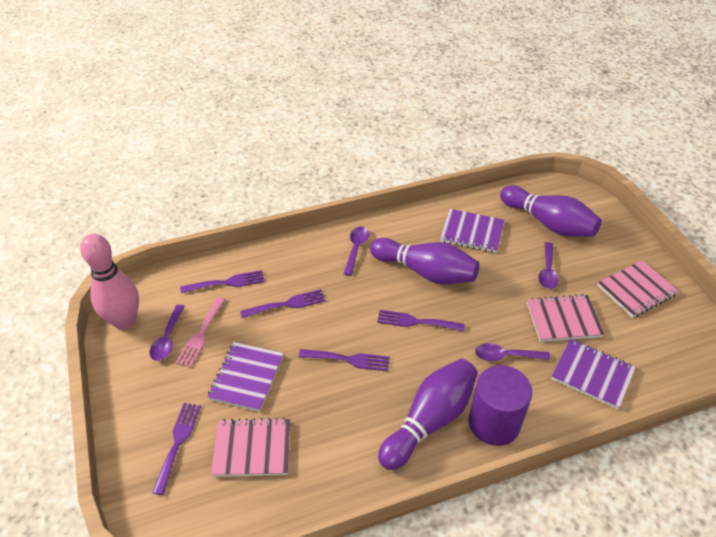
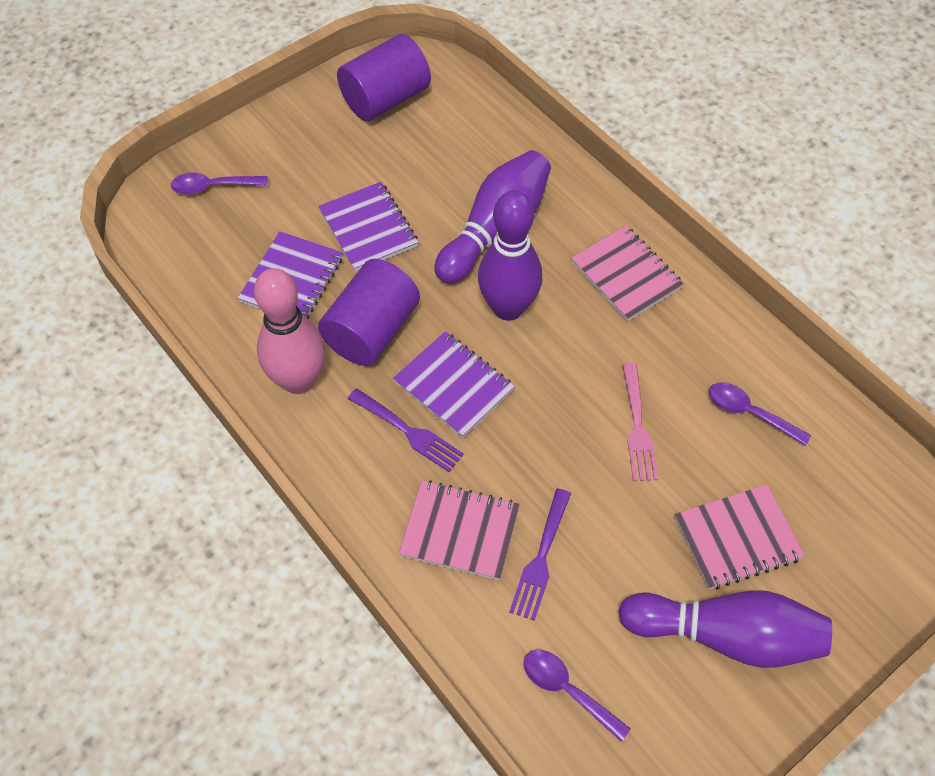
purple cylinder: [469,365,532,446] = 1 -> [318,259,420,366] [337,34,431,121] = 2
purple fork: [152,403,201,495] [180,270,264,293] [240,289,325,318] [299,349,390,371] [377,310,465,332] = 5 -> [348,389,464,472] [509,488,571,621] = 2
purple spoon: [150,304,185,361] [344,227,369,276] [475,343,550,361] [538,242,559,289] = 4 -> [171,173,268,195] [524,649,631,742] [709,382,811,446] = 3

